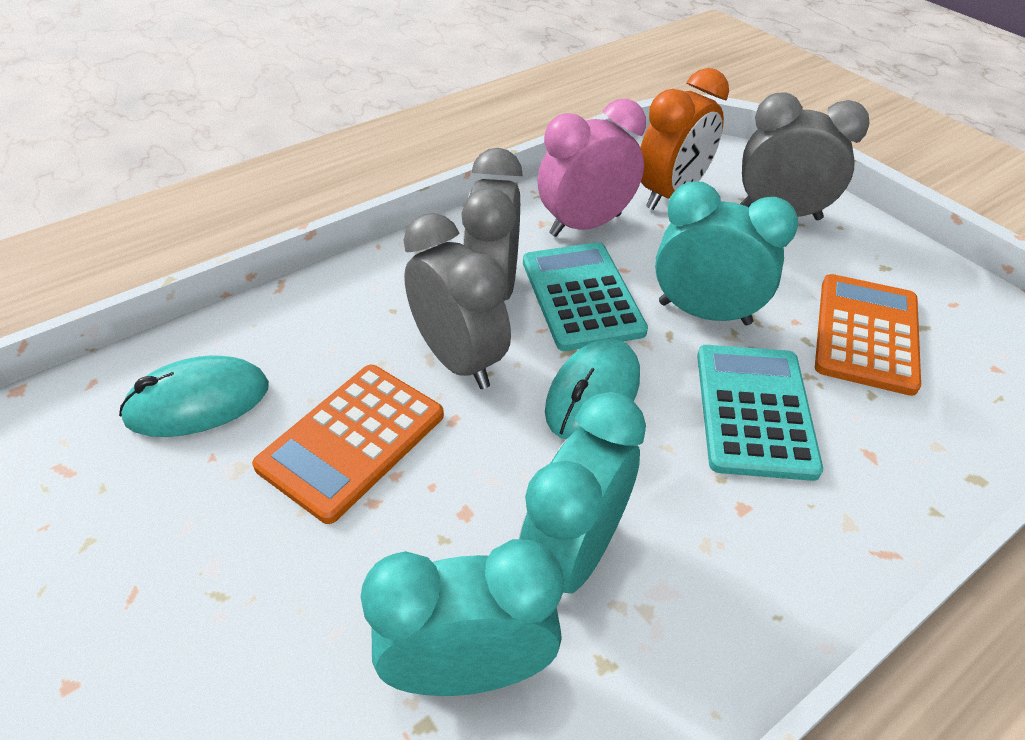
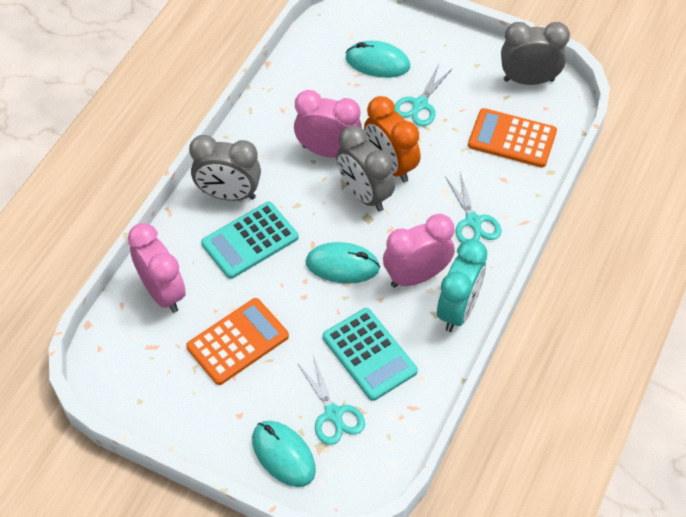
pink clock: [537,99,646,237] = 1 -> [128,223,186,313] [294,90,362,158] [383,214,455,288] = 3
turquoise clock: [361,539,563,696] [519,392,646,593] [655,181,798,325] = 3 -> [437,239,487,332] = 1
turquoise mouse: [119,355,269,437] [545,339,640,439] = 2 -> [252,421,316,487] [306,242,380,284] [346,41,410,78] = 3
turquoise scissors: none = 0 -> [297,356,365,445] [394,64,453,126] [445,173,501,243] = 3

